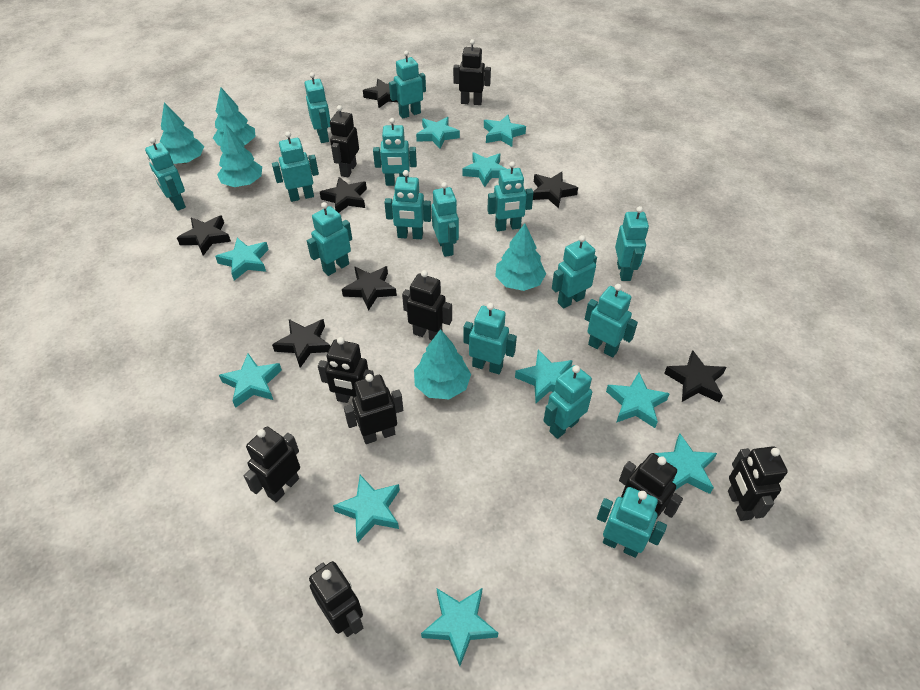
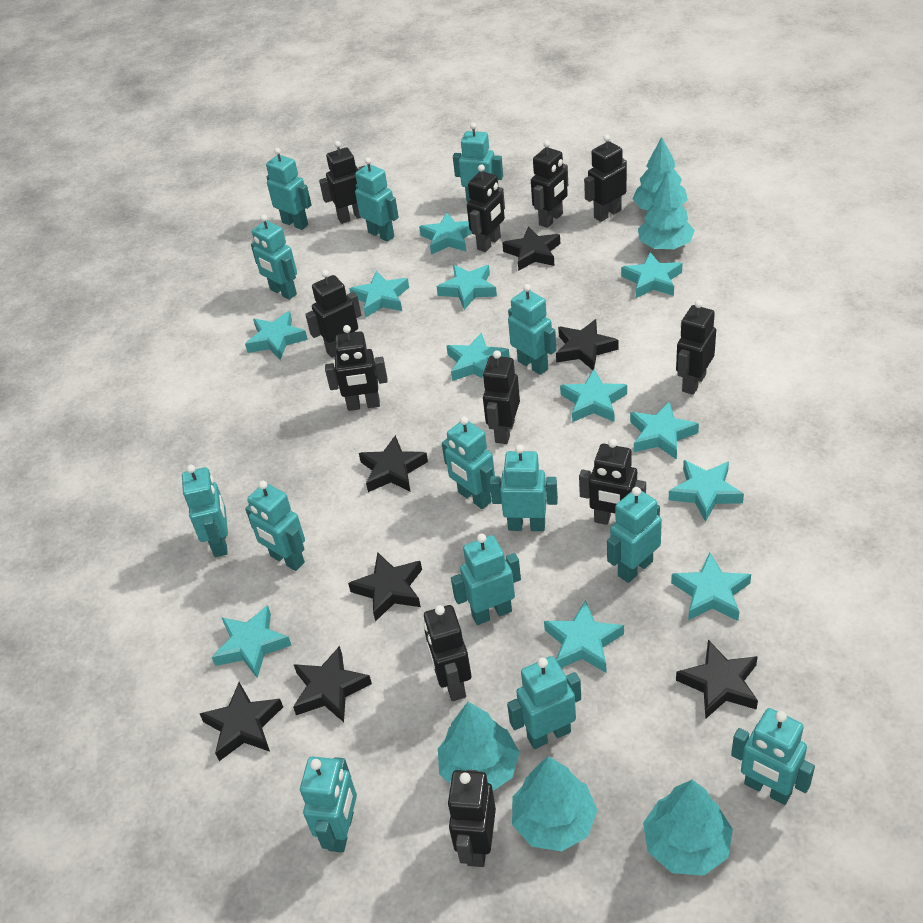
black robot: [244,427,300,502] [309,561,363,637] [318,337,374,403] [330,105,359,177] [344,374,403,444] [402,270,452,340] [453,39,491,105] [619,453,683,520] [728,446,788,521] = 9 -> [305,270,361,358] [319,141,365,224] [325,325,388,411] [424,605,471,701] [447,770,496,867] [467,164,505,252] [483,350,520,444] [531,140,568,228] [579,439,646,525] [584,135,627,222] [676,300,716,395] = 11
turquoise robot: [145,138,186,211] [272,132,319,202] [305,72,330,143] [307,202,352,276] [373,118,417,186] [384,170,431,239] [389,50,426,119] [431,182,459,257] [463,303,517,374] [487,161,534,231] [543,365,592,439] [552,235,597,309] [585,284,638,358] [597,487,667,558] [615,206,649,281] = 15 -> [182,465,228,557] [245,481,305,571] [251,215,297,300] [266,148,312,230] [300,756,357,853] [355,157,399,242] [442,416,495,509] [451,534,521,625] [453,122,503,202] [490,445,558,531] [507,656,581,749] [508,284,556,375] [607,487,662,583] [731,708,815,805] = 14
turquoise star: [215,238,269,280] [219,353,282,408] [333,475,400,542] [416,117,460,149] [421,588,498,666] [462,152,507,187] [484,115,526,147] [515,350,573,403] [606,372,670,428] [654,434,717,494] = 10 -> [212,605,292,678] [245,311,308,360] [349,271,409,317] [419,212,472,255] [437,265,497,310] [447,332,510,381] [544,600,624,673] [560,369,627,422] [621,252,682,298] [630,401,699,460] [669,460,744,522] [671,552,751,621] = 12

